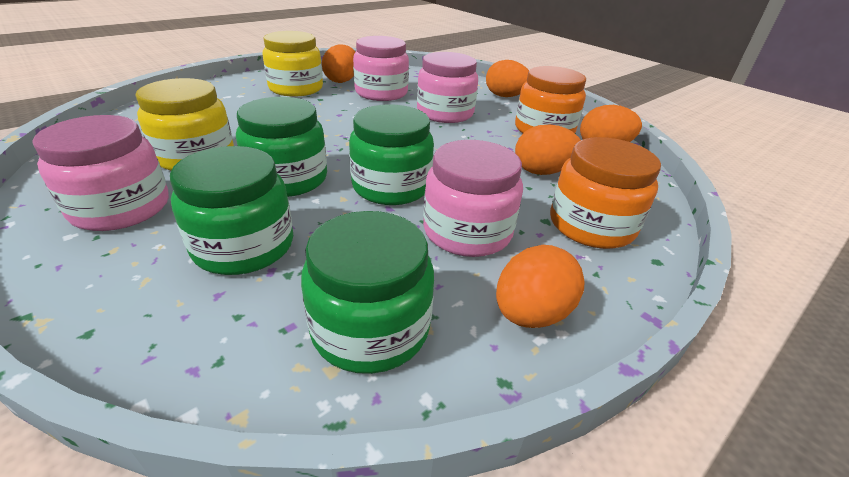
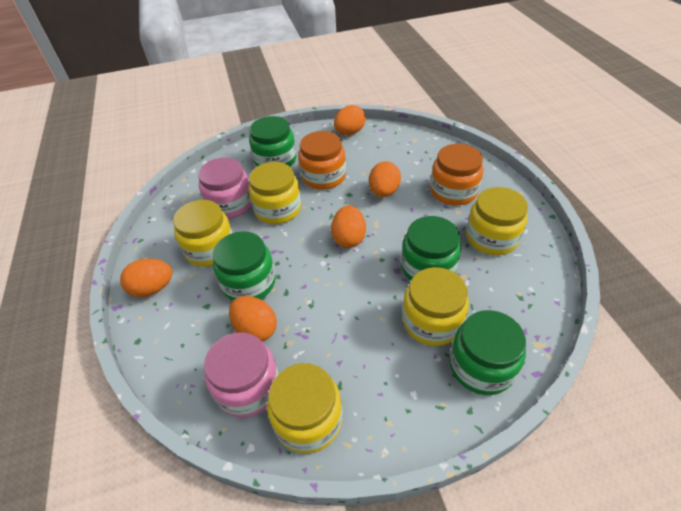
pink jar: [32,115,169,231] [353,36,409,101] [417,52,478,123] [423,140,523,257] = 4 -> [198,157,252,219] [204,332,279,418] = 2
yellow jar: [135,78,234,170] [263,31,323,97] = 2 -> [173,200,233,267] [249,162,301,224] [267,363,342,453] [402,267,469,346] [466,187,528,255] = 5

